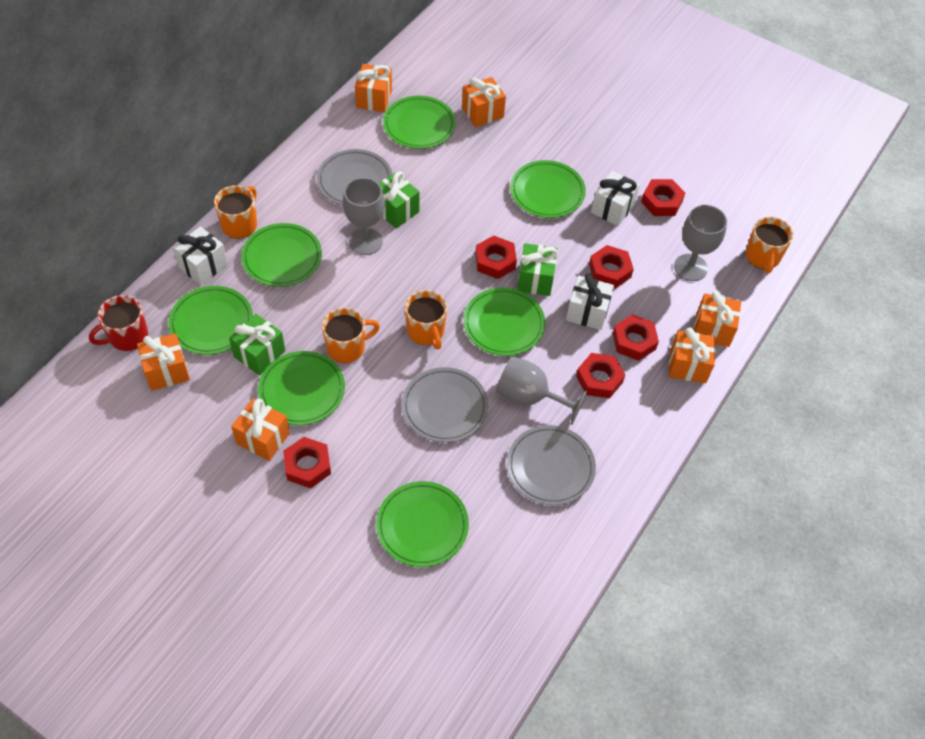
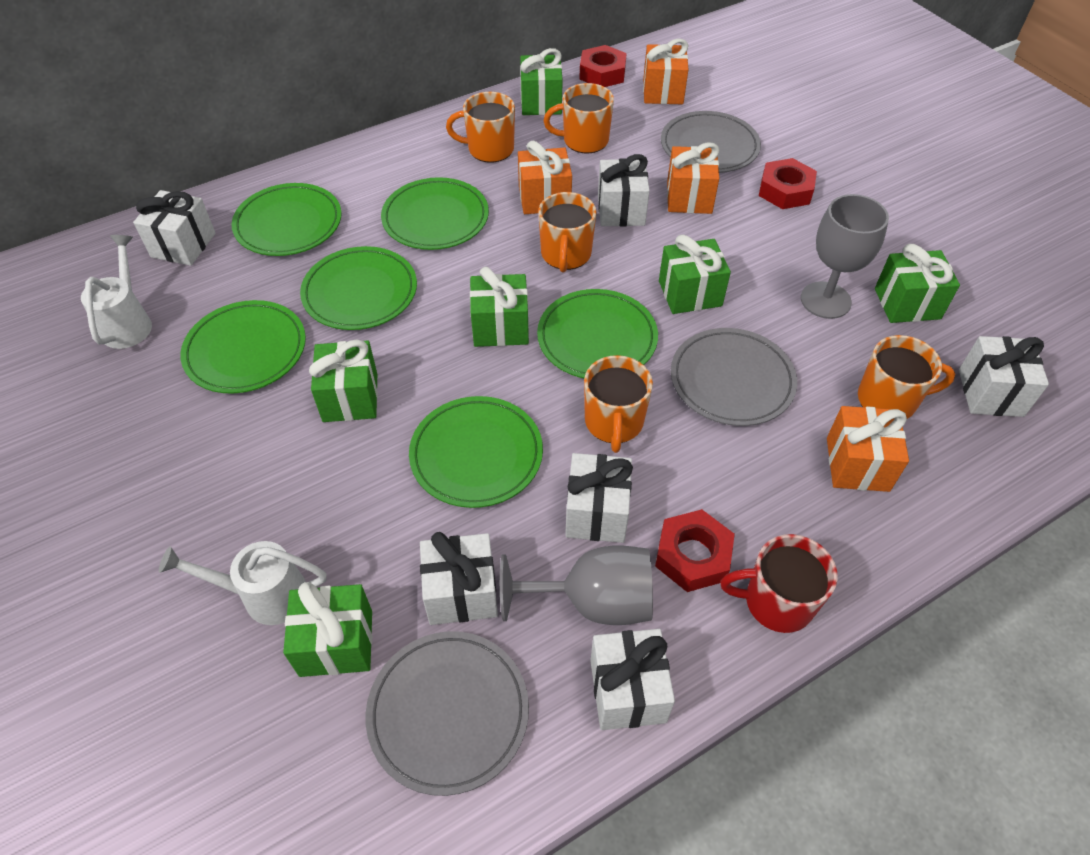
green gift: [229,314,285,375] [379,171,420,228] [517,243,558,296] = 3 -> [283,582,372,677] [309,339,378,422] [470,267,529,347] [520,48,563,115] [659,235,731,314] [875,244,960,323] = 6
green plate: [169,286,253,355] [241,223,322,287] [258,351,345,425] [376,481,469,567] [383,96,456,149] [463,287,545,356] [510,160,586,218] = 7 -> [180,300,306,394] [232,183,342,256] [300,246,417,330] [381,177,489,250] [409,396,543,508] [537,289,658,378] = 6
grey goblet: [343,177,385,255] [496,356,587,425] [674,205,727,281] = 3 -> [500,545,653,625] [801,194,889,319] = 2
orange gift: [137,333,190,391] [231,399,290,461] [355,64,392,112] [462,77,506,127] [669,327,716,383] [694,291,741,347] = 6 -> [518,140,572,214] [643,38,689,104] [667,142,719,214] [827,406,909,492] = 4
orange mug: [214,185,257,239] [322,308,380,363] [405,290,447,350] [746,217,793,274] = 4 -> [446,92,515,163] [538,192,596,272] [543,83,614,154] [584,355,653,453] [858,335,955,419] = 5
red nut: [283,437,331,488] [475,236,517,279] [576,353,625,398] [589,245,634,288] [613,314,659,361] [641,179,685,216] = 6 -> [579,45,627,87] [655,509,735,592] [759,158,817,209] = 3
white gift: [173,226,228,285] [566,273,614,330] [591,171,640,226] = 3 -> [133,190,216,266] [420,532,498,625] [565,453,633,543] [590,629,675,730] [598,154,650,226] [959,336,1049,417] = 6
white watering can: none = 0 -> [81,235,152,349] [159,541,326,625] = 2

